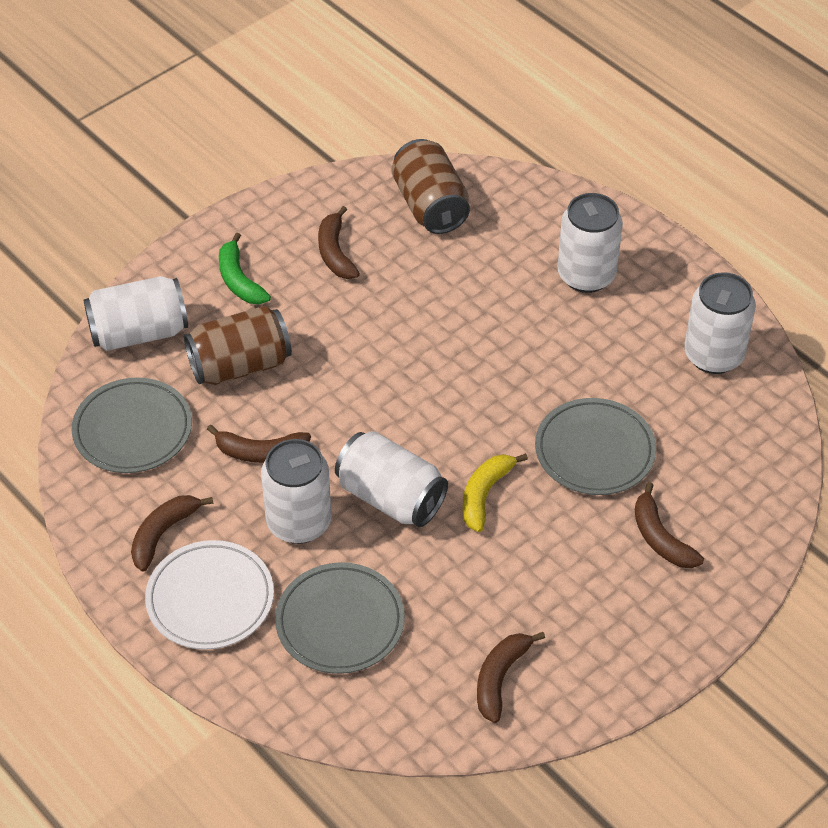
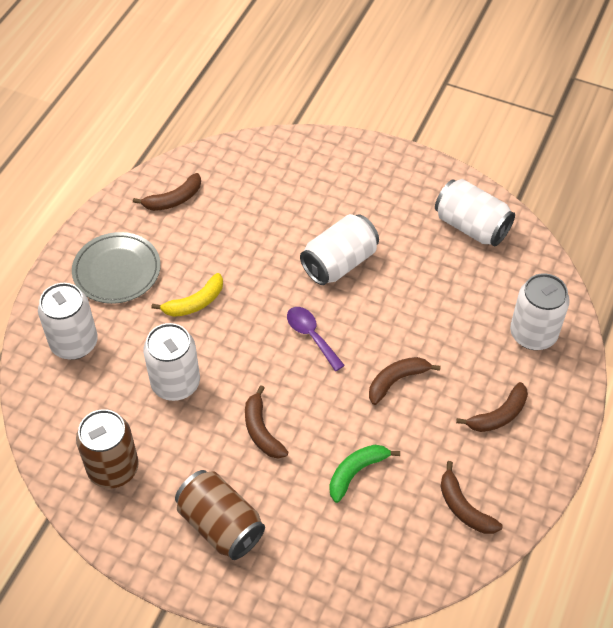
grey plate: [71,378,192,473] [275,562,405,674] [535,398,656,495] = 3 -> [72,232,161,304] = 1
purple spoon: none = 0 -> [287,307,345,371] = 1
white plate: [145,540,274,650] = 1 -> none = 0

